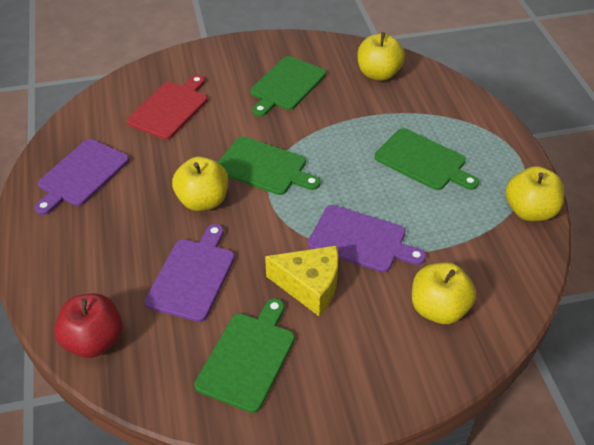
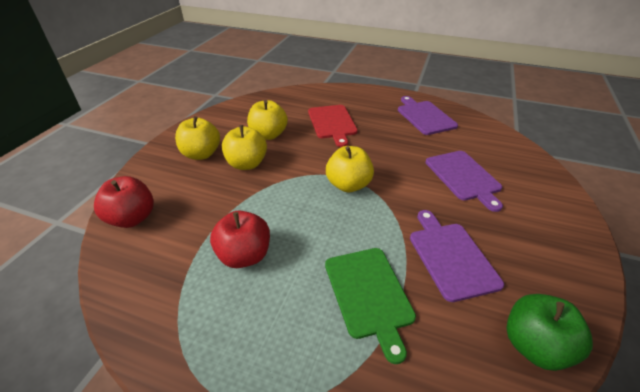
green apple: none = 0 -> [506,294,593,371] = 1
green cutting board: [195,298,295,413] [218,136,321,195] [250,56,326,117] [375,128,479,190] = 4 -> [325,248,416,364] = 1
red apple: [54,293,123,358] = 1 -> [94,176,154,228] [210,210,270,268] = 2
yellow cheese: [265,245,338,316] = 1 -> none = 0

